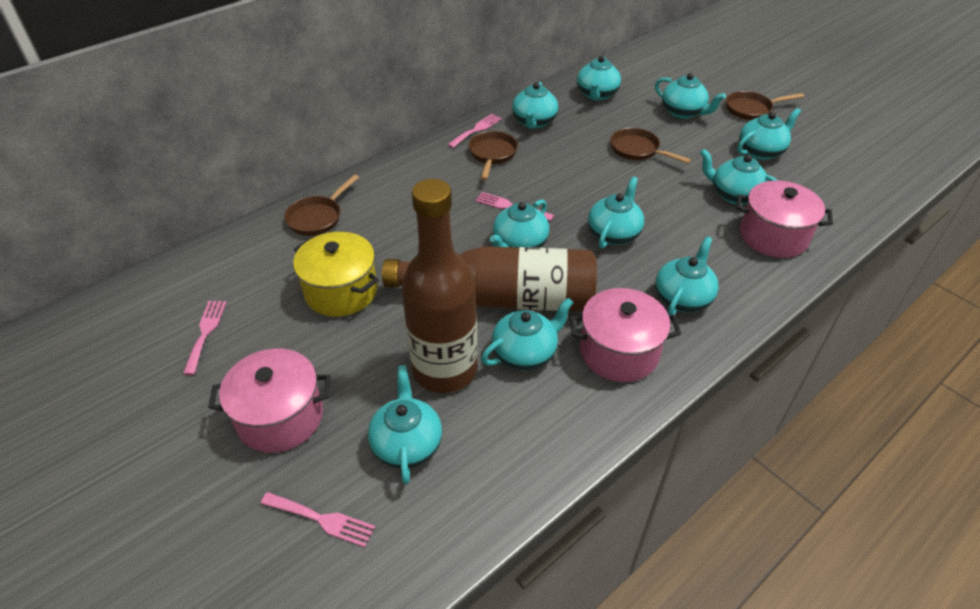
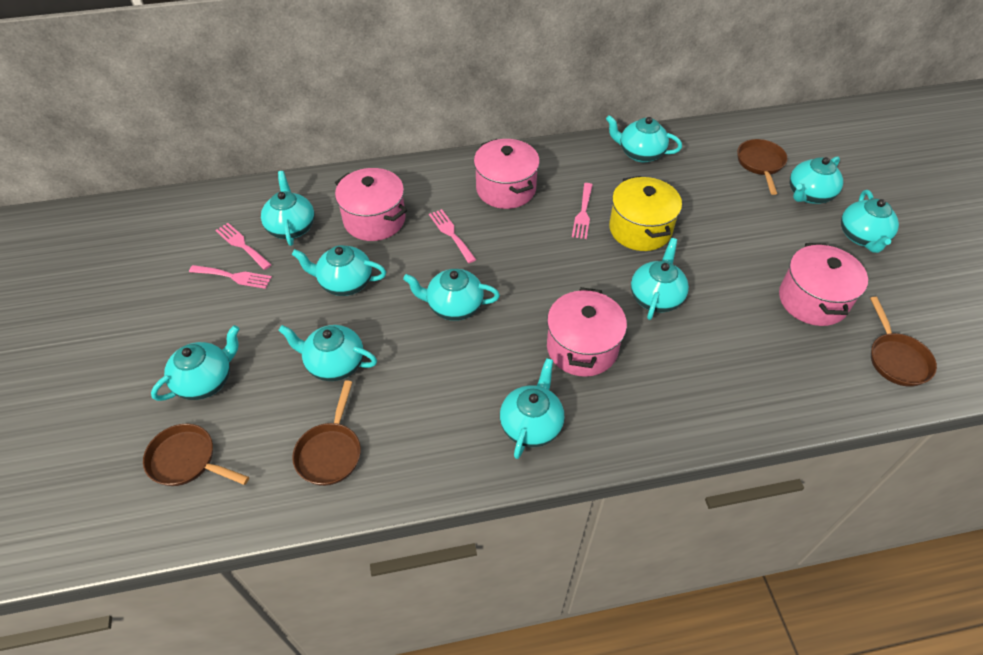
brown bottle: [382,246,597,311] [402,179,478,393] = 2 -> none = 0
pink pot: [208,349,331,453] [570,288,681,382] [737,181,833,258] = 3 -> [335,168,407,241] [474,139,540,209] [547,287,627,377] [779,243,868,326] = 4

